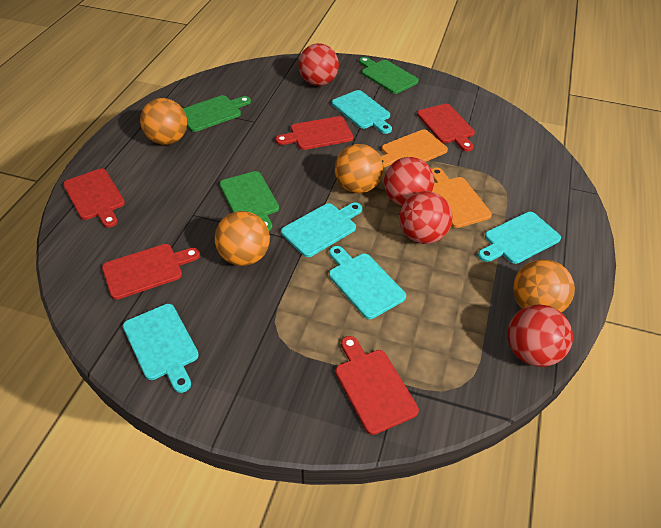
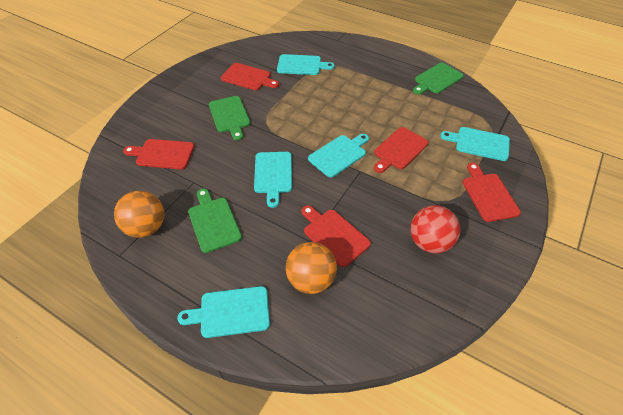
orange ball: [140,98,187,145] [215,211,270,266] [335,144,383,193] [513,259,575,312] = 4 -> [114,191,164,238] [286,242,337,294] = 2
orange cutting board: [381,129,448,168] [431,168,492,228] = 2 -> none = 0
red ball: [298,43,339,86] [384,157,434,206] [399,191,453,244] [507,304,573,367] = 4 -> [410,205,460,254] = 1

